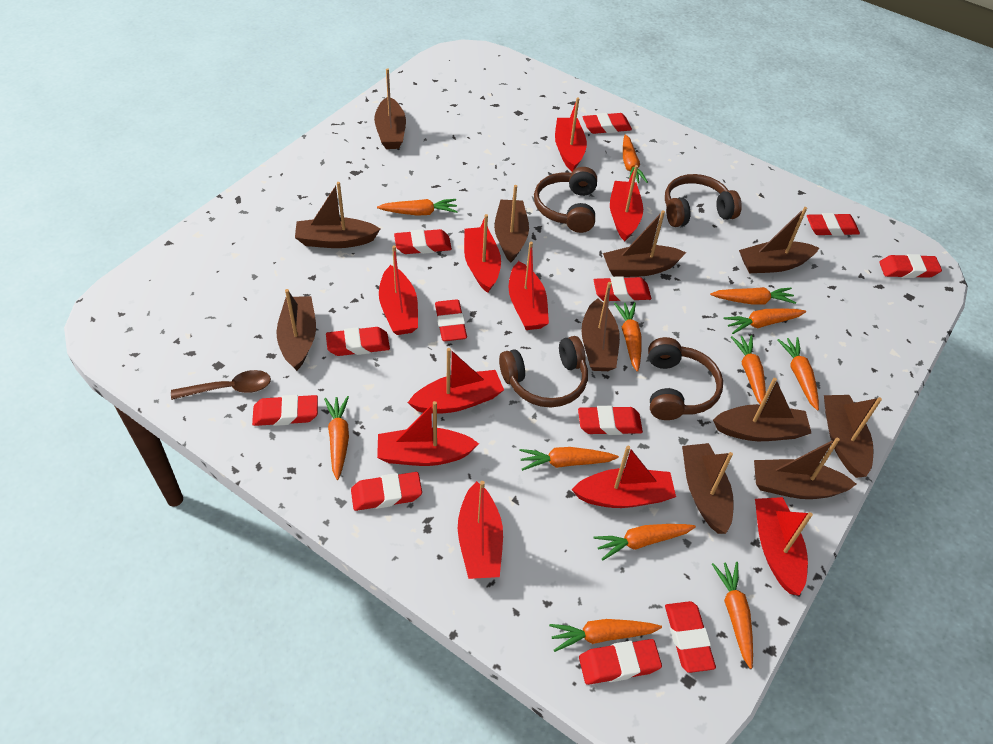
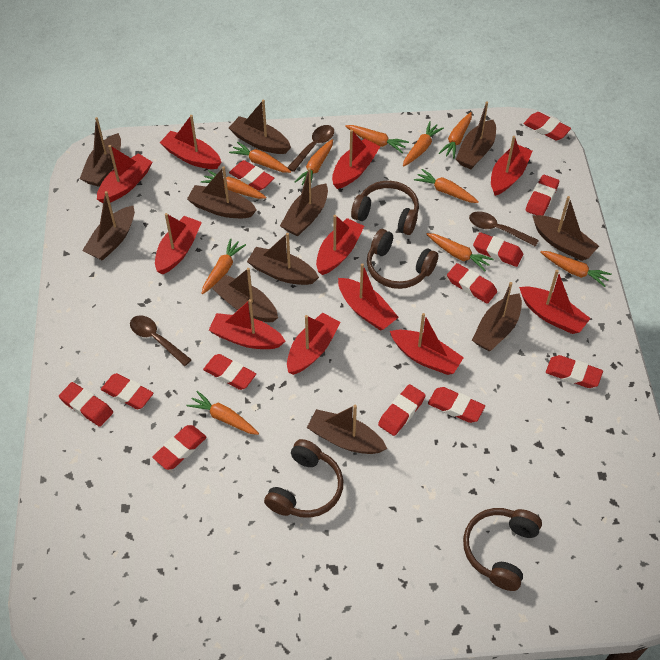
brown spoon: [171,370,271,400] = 1 -> [130,315,192,366] [287,125,334,172] [469,211,539,247] = 3
orange carrot: [324,396,349,480] [377,199,458,216] [519,447,619,471] [549,619,662,652] [594,524,696,561] [614,302,642,372] [623,134,648,183] [710,287,796,305] [712,562,753,669] [724,308,806,334] [731,335,766,404] [777,337,819,410] = 12 -> [186,391,259,435] [201,170,266,199] [201,238,246,294] [229,142,291,173] [295,139,333,185] [345,125,409,153] [403,122,444,167] [414,169,479,203] [427,233,494,271] [439,112,472,159] [540,251,612,287] = 11
red boat: [377,401,479,466] [379,245,418,335] [408,348,504,414] [458,481,503,579] [464,214,501,293] [509,242,549,330] [555,98,587,171] [571,446,676,508] [610,165,643,241] [755,497,813,595] = 10 -> [97,145,152,203] [155,213,202,275] [159,115,222,169] [209,299,285,349] [287,313,340,375] [316,215,364,275] [332,130,381,189] [338,263,399,331] [390,313,464,375] [491,136,532,196] [519,270,591,334] = 11

